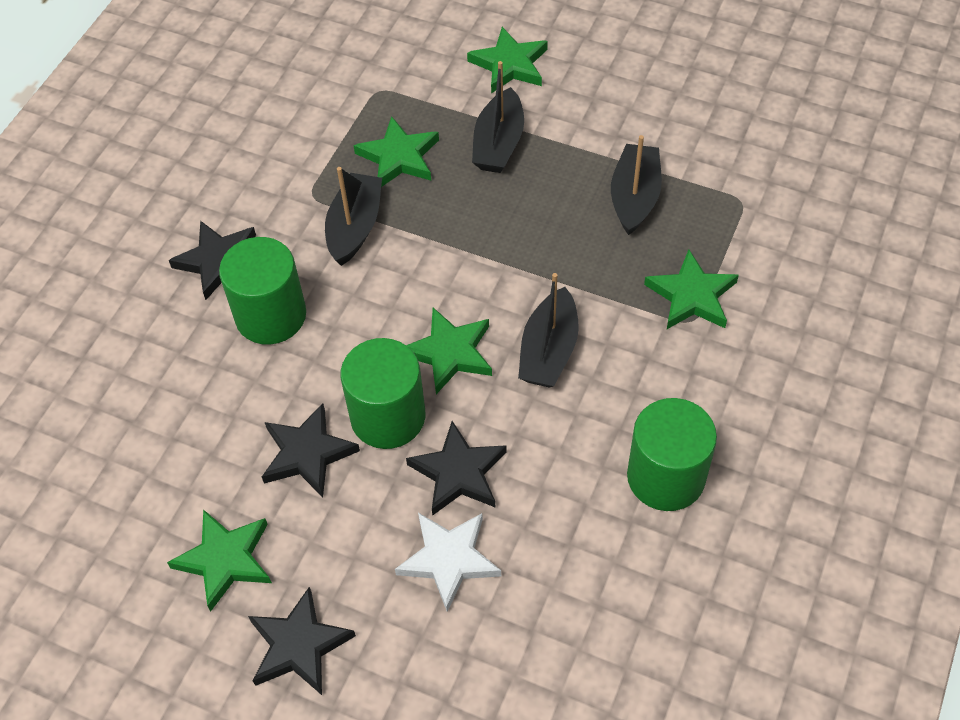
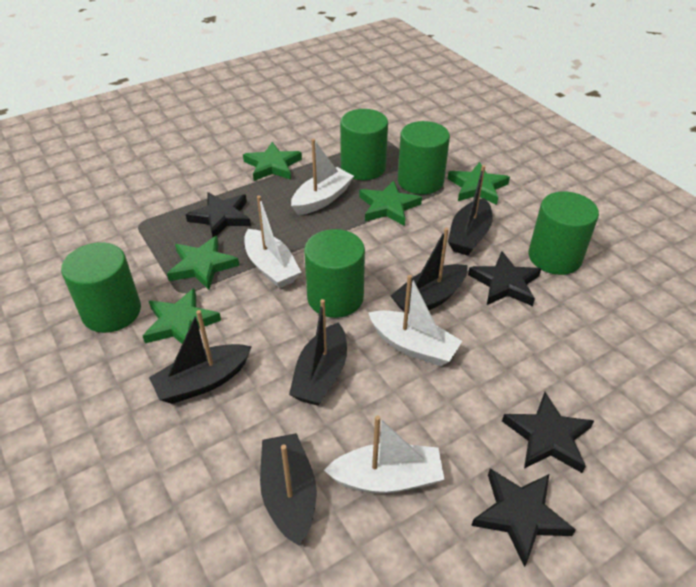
black boat: [325,167,382,266] [472,61,524,173] [518,273,579,388] [611,135,662,235] = 4 -> [149,310,252,404] [260,433,317,546] [289,299,347,406] [391,228,468,314] [448,165,493,256] = 5
green cylinder: [219,237,306,345] [340,338,426,449] [627,398,717,511] = 3 -> [61,242,141,333] [304,229,365,318] [340,109,388,180] [398,121,450,195] [528,192,599,275] = 5
white boat: none = 0 -> [244,195,301,288] [291,139,354,215] [324,415,445,494] [368,275,462,366] = 4
white star: [395,513,501,612] = 1 -> none = 0

